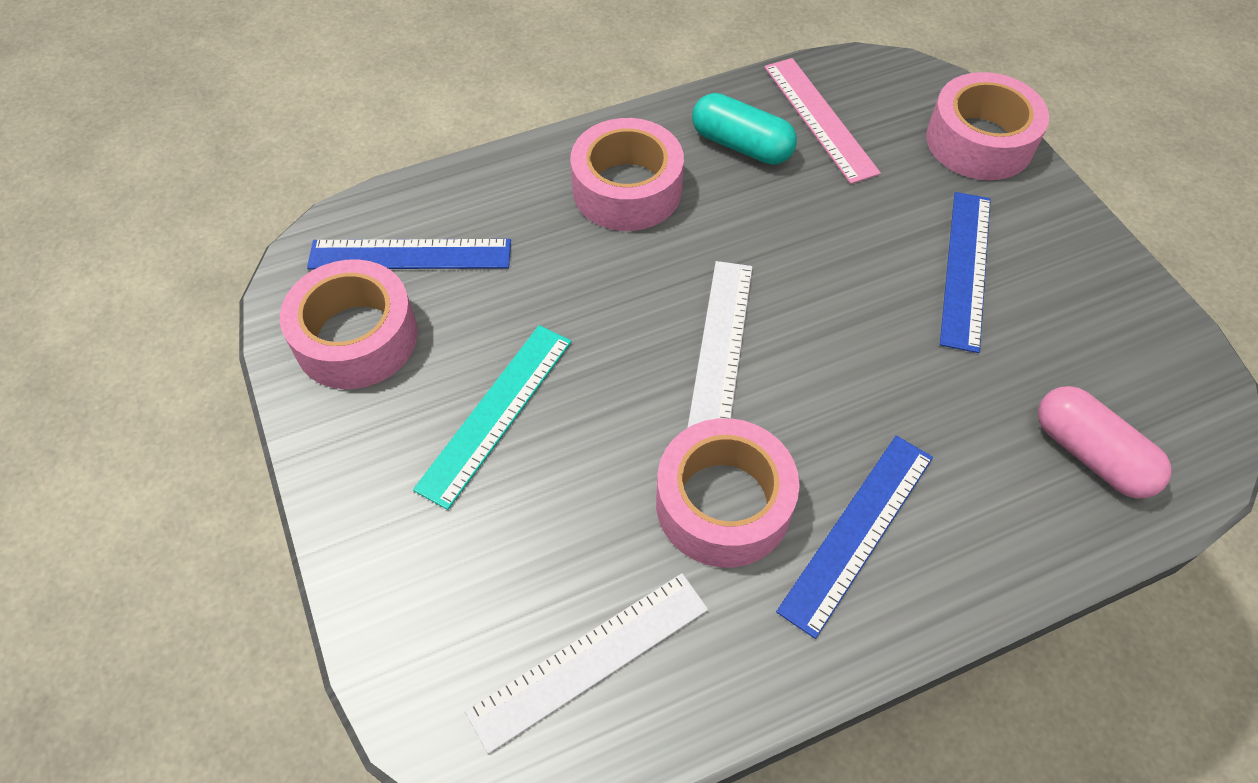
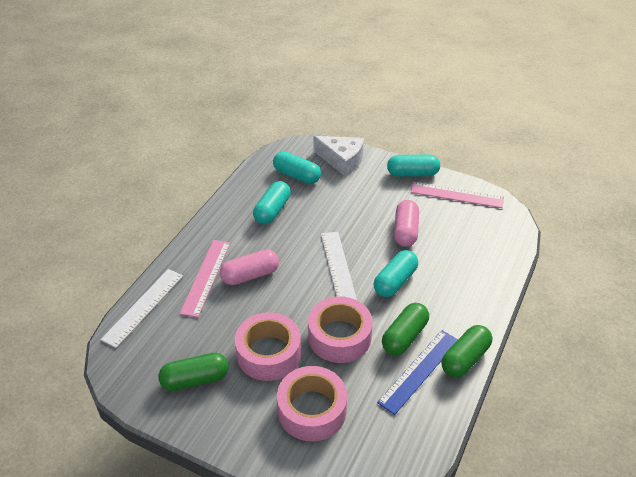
blue ruler: [307,239,511,269] [776,436,933,639] [940,192,991,353] = 3 -> [377,330,458,415] = 1
green capsule: none = 0 -> [158,353,229,391] [382,303,429,355] [442,325,492,378] = 3
pink capsule: [1038,386,1172,498] = 1 -> [220,249,279,285] [394,200,419,247] = 2
pink ruler: [764,58,881,184] = 1 -> [180,240,230,318] [411,182,504,208] = 2
pink tape: [280,259,418,389] [570,118,684,231] [656,418,800,567] [926,72,1049,180] = 4 -> [235,312,301,381] [277,366,347,441] [308,296,373,363] = 3
turquoise capsule: [692,93,797,165] = 1 -> [253,181,291,224] [273,152,321,184] [373,250,418,297] [387,155,440,177] = 4
turquoise ruler: [413,325,572,510] = 1 -> none = 0
white cheese: none = 0 -> [313,136,364,176] = 1

